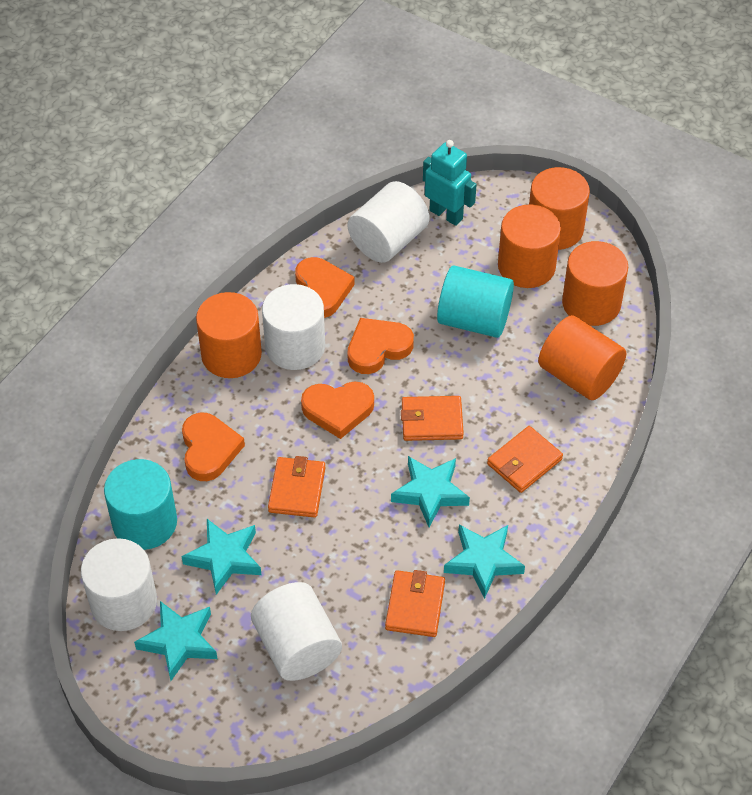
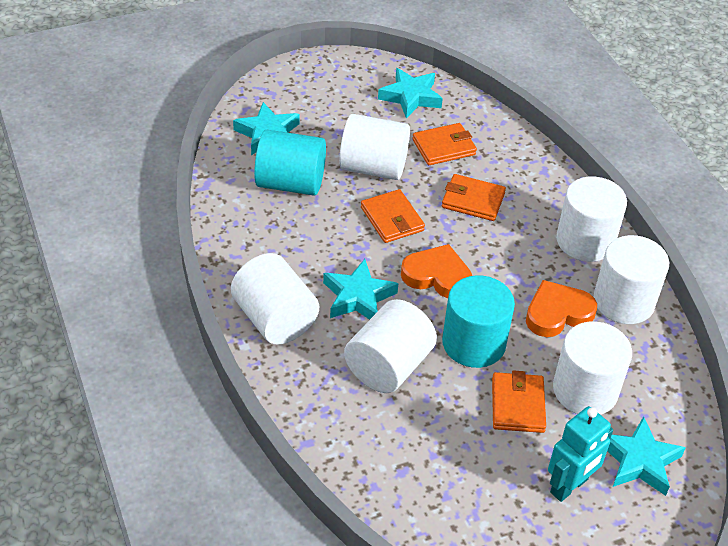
orange cylinder: [196,292,262,378] [498,204,561,288] [529,167,590,250] [538,315,626,400] [562,241,628,326] = 5 -> none = 0
orange heart: [182,412,245,481] [295,257,355,318] [301,381,374,439] [348,318,414,374] = 4 -> [401,244,472,298] [526,280,597,337] = 2
white cylinder: [81,538,157,631] [251,582,342,681] [262,284,325,370] [348,181,430,263] = 4 -> [231,253,319,345] [339,114,410,180] [344,299,437,393] [553,321,632,415] [556,176,627,262] [594,235,669,324] = 6

